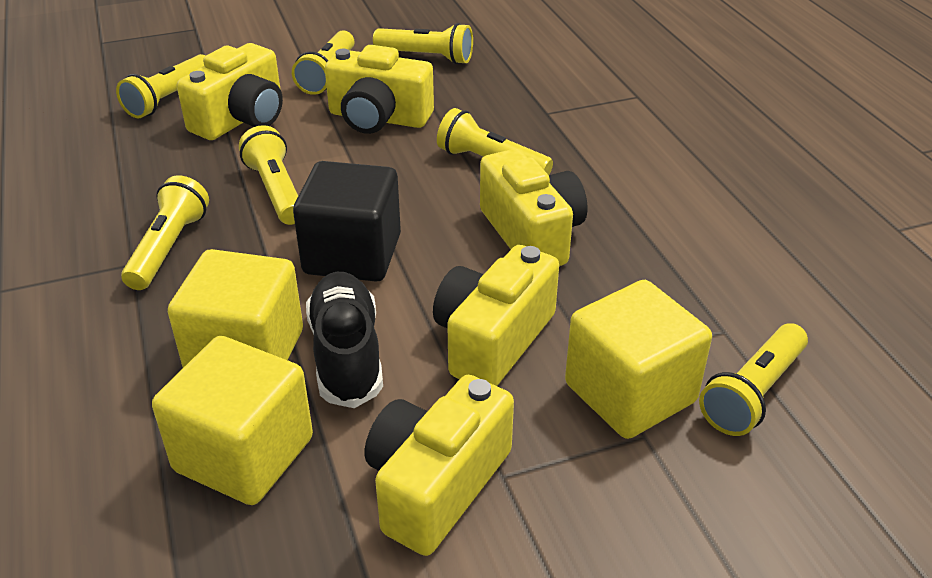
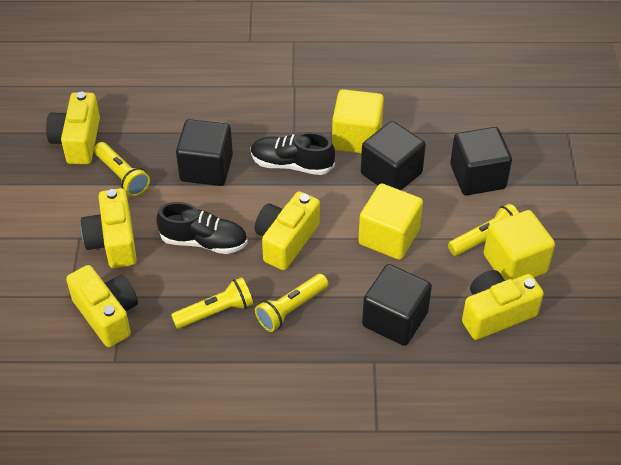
black cube: [293,161,401,282] = 1 -> [176,119,233,186] [361,121,426,190] [362,264,432,346] [450,127,512,195] = 4
black shoe: [306,272,383,408] = 1 -> [157,202,248,254] [250,132,335,175] = 2
yellow flashlight: [116,54,206,118] [121,175,209,290] [239,125,298,225] [292,30,355,95] [373,23,473,64] [437,108,553,175] [699,323,808,436] = 7 -> [94,142,150,196] [171,277,253,329] [255,274,328,332] [448,204,519,256] = 4

